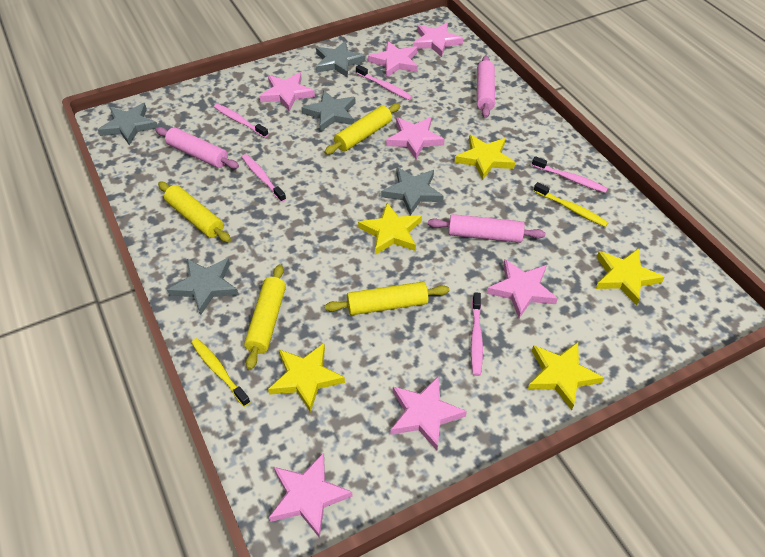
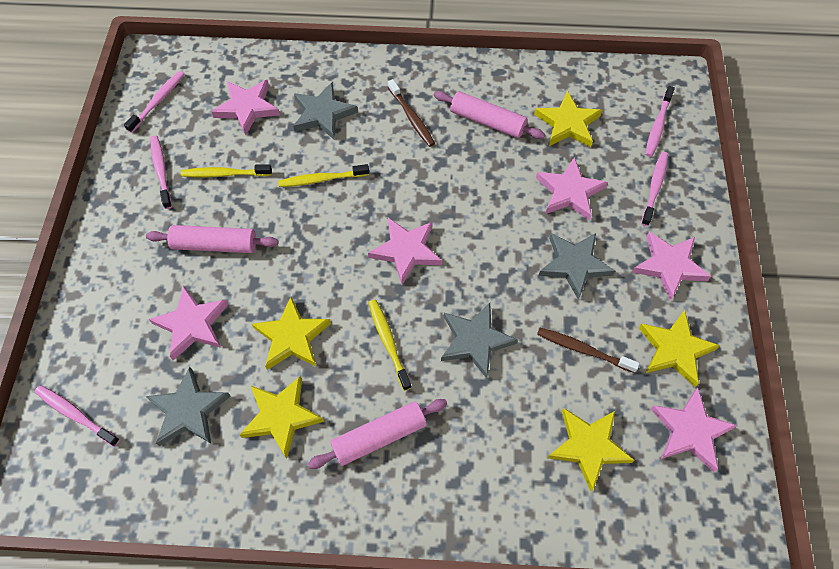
brown toothbrush: none = 0 -> [388,79,435,147] [537,328,639,373] = 2
grey star: [98,103,158,145] [167,258,239,315] [301,90,355,132] [316,41,366,78] [381,167,444,215] = 5 -> [146,367,230,446] [293,82,358,139] [441,303,518,378] [539,233,615,300] = 4
pink star: [260,72,315,112] [269,453,353,538] [368,41,418,78] [386,117,445,159] [390,377,467,450] [413,22,463,57] [486,259,558,318] = 7 -> [149,286,228,360] [212,80,280,136] [368,218,442,285] [536,157,608,220] [632,232,711,301] [651,388,738,472] = 6
yellow rolling pin: [158,182,231,242] [244,264,286,370] [324,103,400,155] [325,282,449,315] = 4 -> none = 0
yellow toothbrush: [191,338,250,407] [534,182,609,227] = 2 -> [181,164,272,177] [278,164,369,187] [368,300,412,391] = 3

